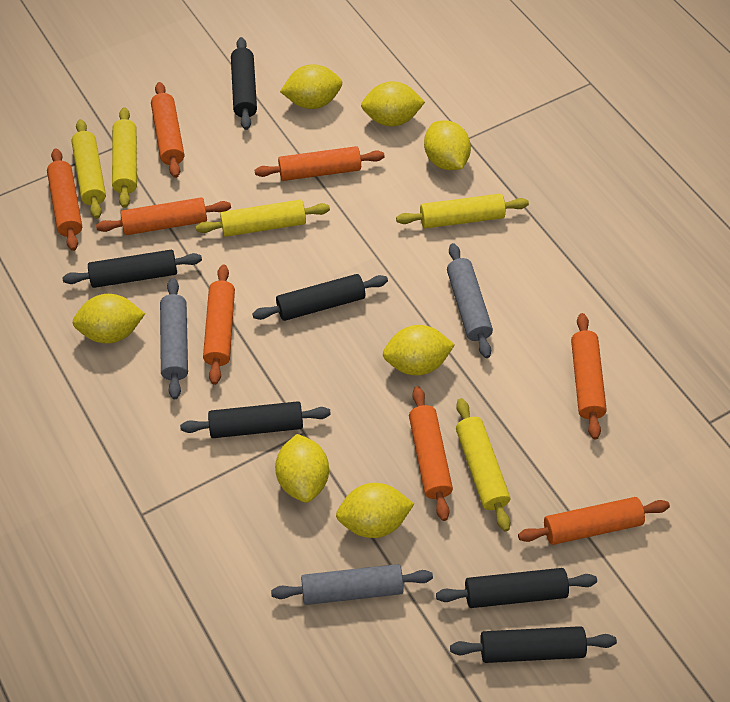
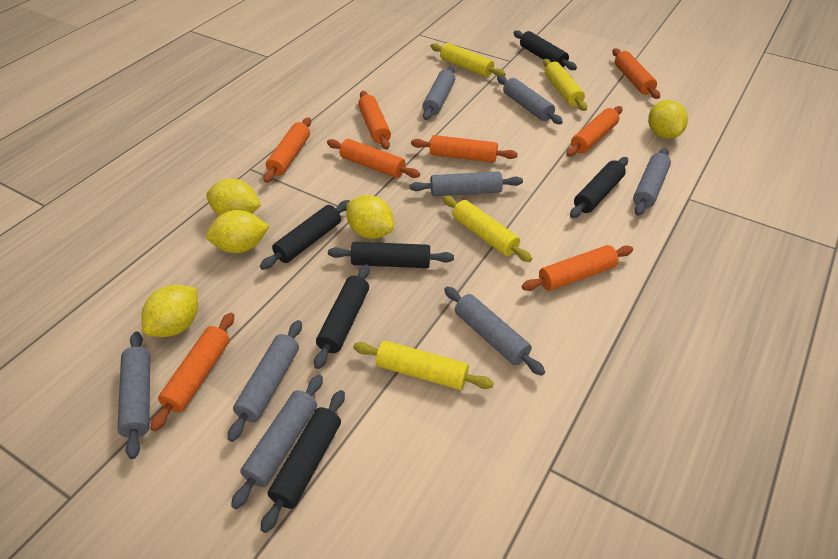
grey rolling pin: [160,278,188,399] [271,564,433,605] [447,243,493,358] = 3 -> [117,332,150,459] [228,320,302,442] [231,375,323,509] [410,171,523,196] [423,66,455,120] [444,286,545,376] [497,76,563,124] [633,148,671,216] = 8
yellow lemon: [73,294,145,343] [275,434,329,502] [280,64,342,109] [336,483,414,538] [361,81,425,126] [383,325,455,375] [424,120,471,170] = 7 -> [141,285,198,337] [206,179,261,216] [206,210,270,253] [346,195,394,239] [648,100,688,139] = 5
yellow rolling pin: [71,119,106,219] [112,107,137,208] [196,200,330,237] [396,194,529,229] [456,398,510,532] = 5 -> [353,341,494,390] [431,43,506,77] [443,196,532,262] [543,59,587,111] = 4

